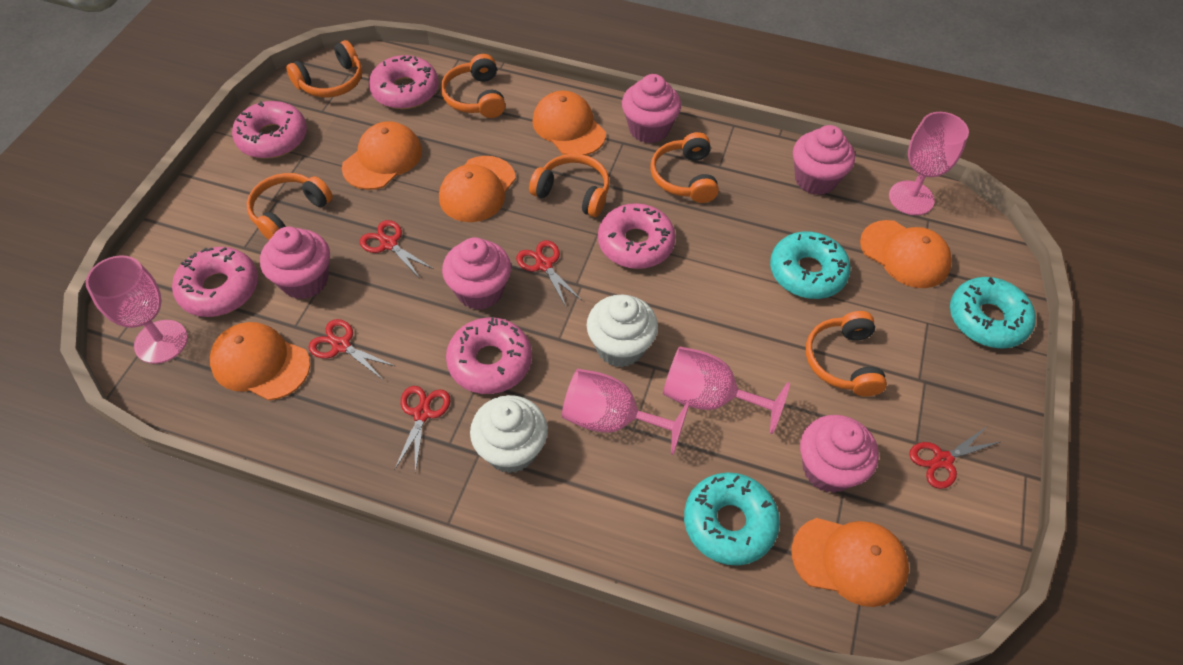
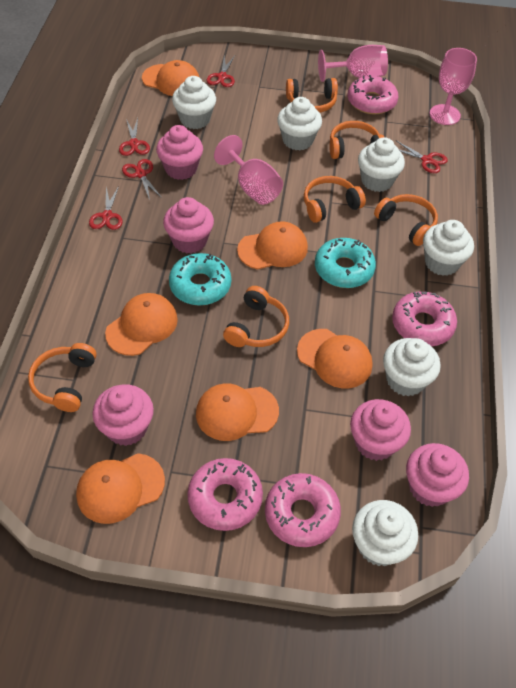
pink donut: [172,247,258,317] [232,101,307,159] [369,55,438,109] [446,317,532,394] [598,203,676,269] = 5 -> [187,458,263,531] [265,473,341,547] [348,75,398,115] [392,291,457,346] = 4
pink goblet: [86,255,188,364] [562,369,690,455] [663,346,790,434] [889,112,969,215] = 4 -> [214,135,283,205] [318,45,388,82] [430,48,477,125] = 3
turquoise donut: [684,473,780,566] [770,231,851,299] [950,277,1036,349] = 3 -> [169,253,231,306] [315,238,376,288] = 2
white cupcake: [470,395,548,473] [587,295,658,367] = 2 -> [172,76,216,129] [277,97,322,150] [352,500,418,566] [358,137,405,192] [383,338,441,396] [423,220,474,276] = 6

